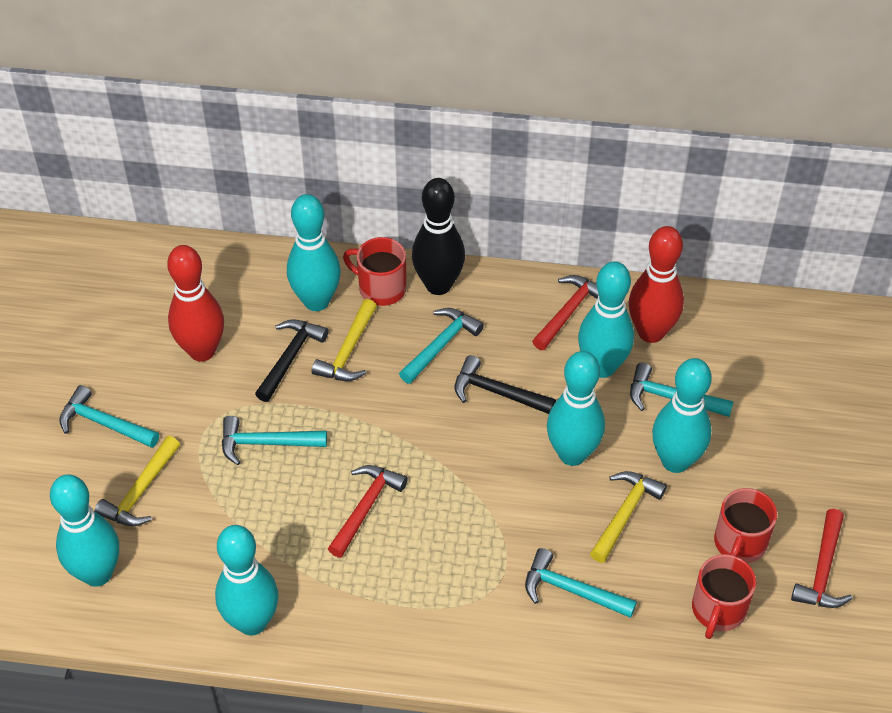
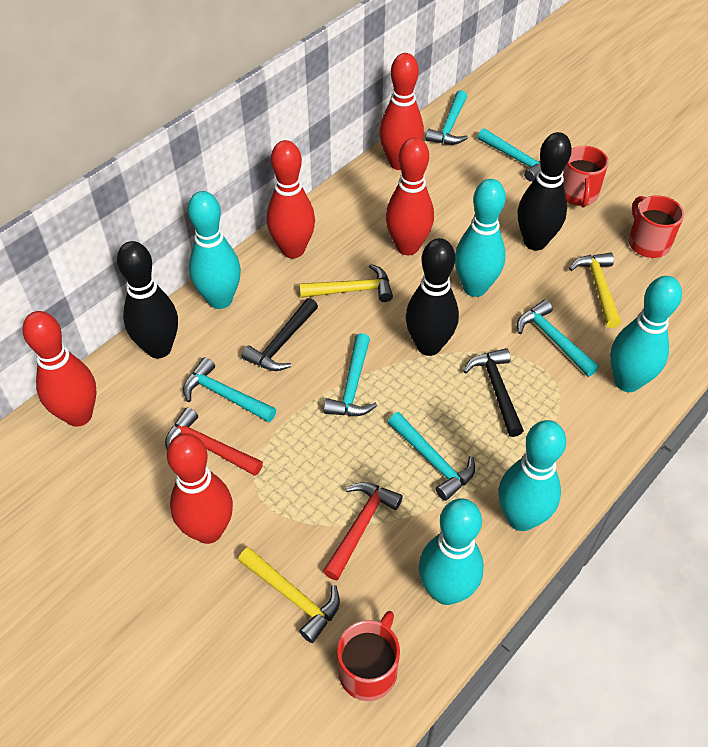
black bowling pin: [412,178,465,295] = 1 -> [117,241,178,359] [405,238,459,356] [518,132,572,250] = 3
red bowling pin: [167,245,224,362] [629,226,684,343] = 2 -> [23,311,96,427] [167,433,233,544] [267,140,315,258] [379,53,424,170] [386,137,434,255] = 5
red hammer: [328,465,408,558] [532,275,599,350] [791,509,853,608] = 3 -> [165,408,263,476] [323,482,403,580] = 2
turquoise bowling pin: [50,475,119,587] [215,525,278,636] [287,194,341,311] [547,351,605,466] [578,261,634,378] [652,358,712,473] = 6 -> [188,191,241,309] [419,498,484,605] [455,179,506,297] [498,420,566,531] [610,276,682,392] = 5
turquoise hammer: [59,385,159,448] [222,416,327,465] [399,308,484,384] [525,548,637,618] [630,363,734,417] = 5 -> [183,357,276,422] [323,333,377,416] [388,412,475,501] [425,90,468,145] [478,128,541,181] [517,300,599,376] = 6

